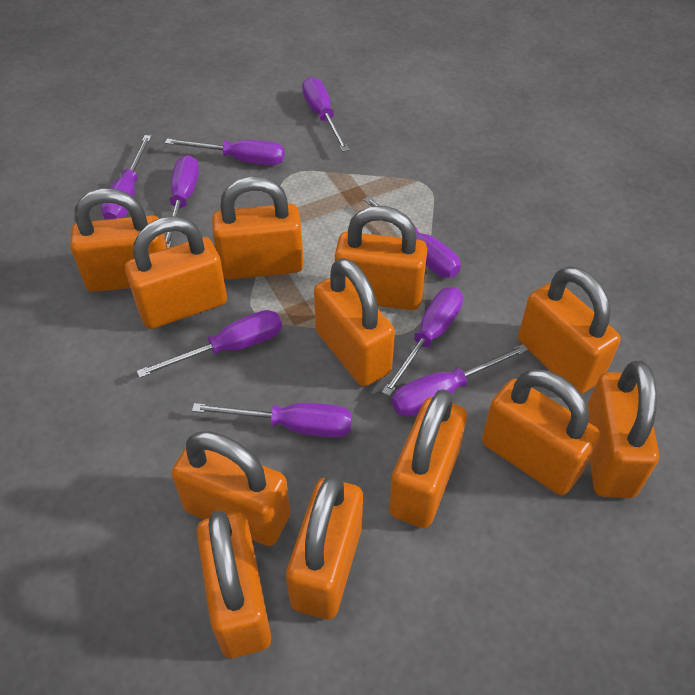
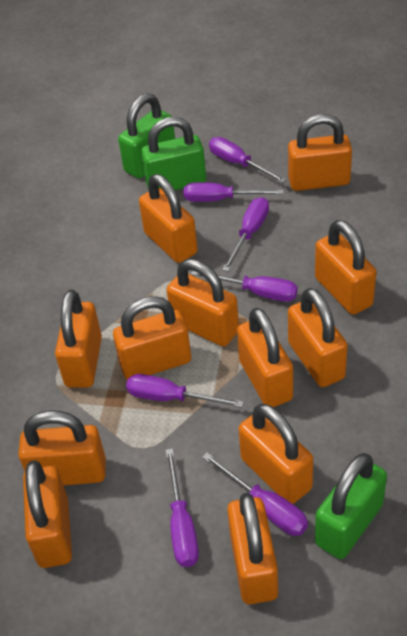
green padlock: none = 0 -> [118,93,175,179] [141,117,206,190] [315,453,387,559] = 3
purple screwdriver: [101,135,152,220] [137,310,282,378] [165,139,285,165] [166,155,199,248] [192,403,352,438] [302,77,349,152] [363,196,461,278] [382,287,463,397] [392,344,528,417] = 9 -> [126,374,244,408] [166,449,199,567] [184,182,284,202] [191,271,298,302] [202,452,308,536] [209,137,286,183] [222,197,269,272] = 7

